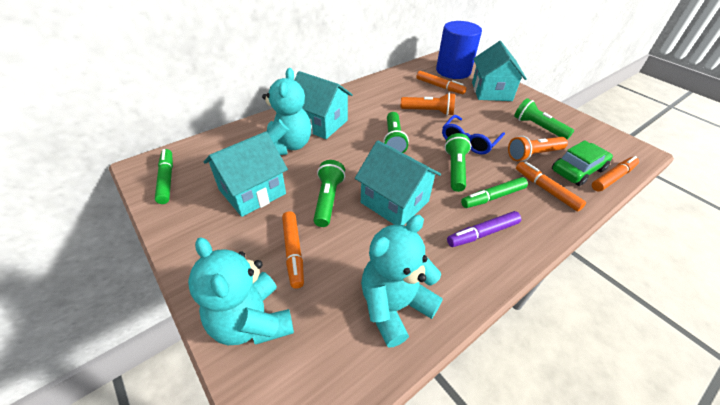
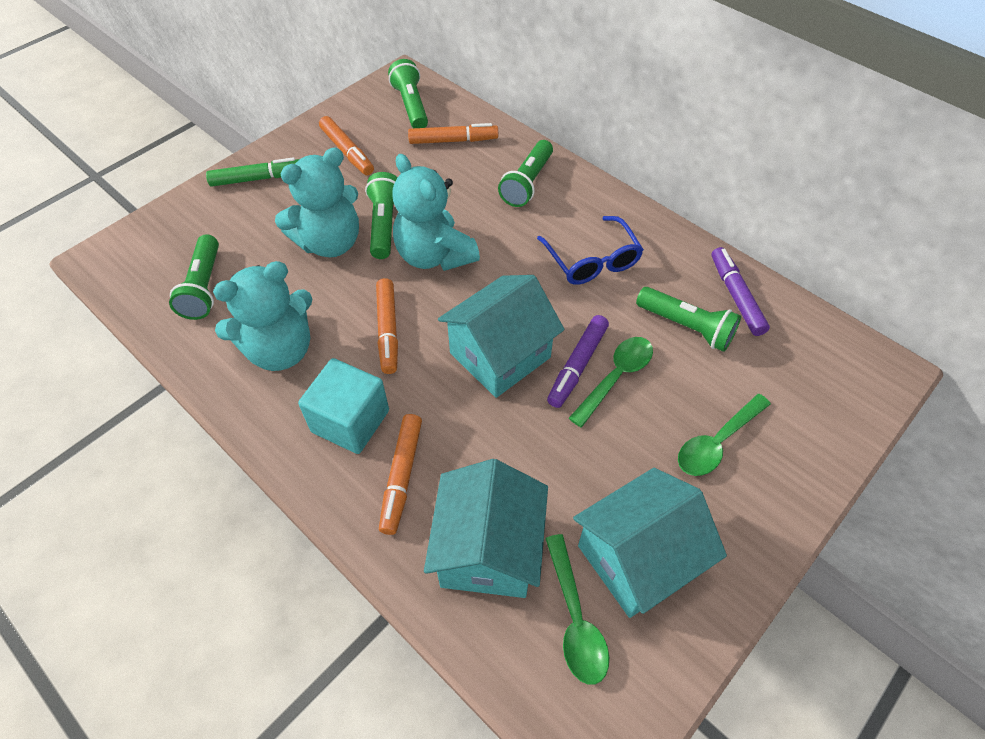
blue cylinder: [436,21,482,79] = 1 -> none = 0
green car: [552,140,613,186] = 1 -> none = 0
green flashlight: [313,160,345,227] [383,112,409,153] [445,133,471,192] [514,98,574,140] = 4 -> [169,234,219,320] [365,172,397,259] [388,59,428,128] [498,140,553,207] [636,287,741,352] = 5
green marker: [155,149,173,204] [461,177,528,208] = 2 -> [206,157,300,187] = 1
green spoon: none = 0 -> [545,534,609,685] [569,337,653,428] [678,394,771,476] = 3
orange flashlight: [401,93,455,116] [508,136,568,162] = 2 -> none = 0
purple marker: [447,211,521,247] = 1 -> [547,315,609,408] [711,247,770,336] = 2
turquoise cube: none = 0 -> [298,358,389,454] = 1
turquoise house: [204,131,288,217] [295,71,353,139] [355,141,441,225] [472,41,527,101] = 4 -> [424,459,548,598] [438,275,565,398] [573,468,727,618] = 3

